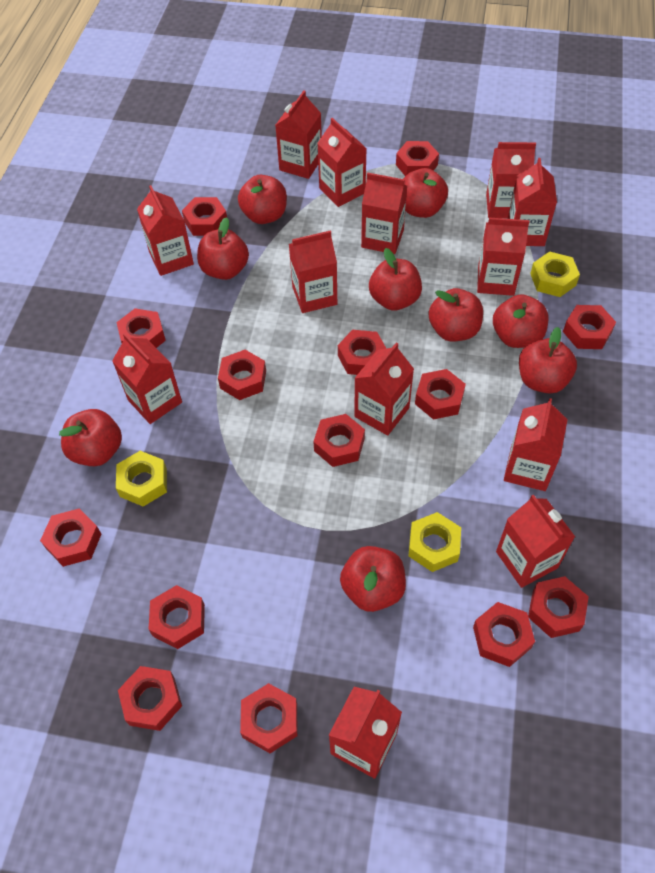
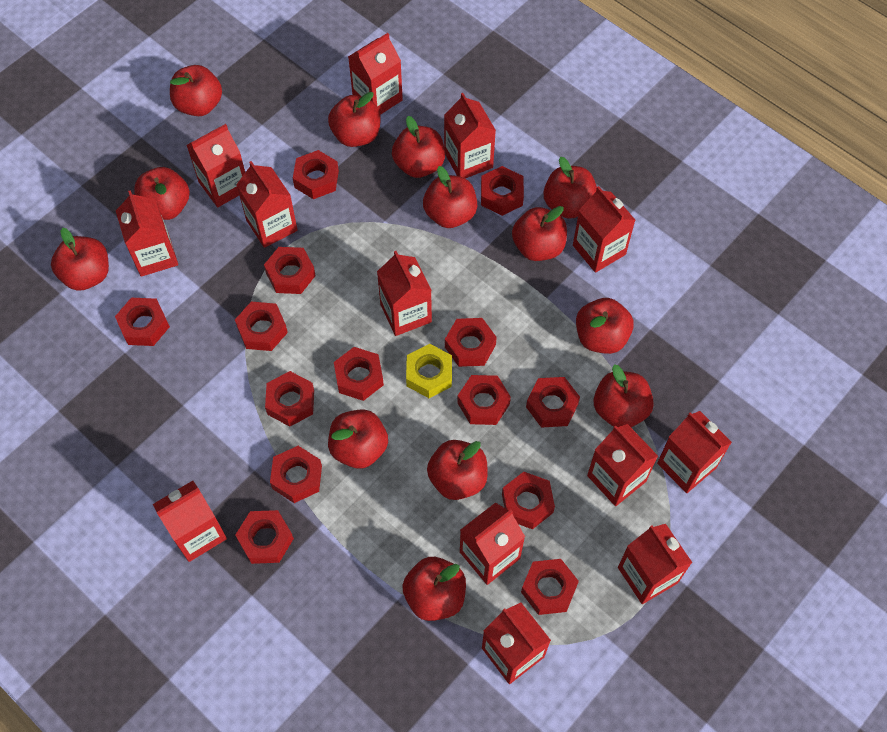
red apple: [59,409,122,466] [197,217,249,280] [238,175,287,224] [340,546,406,612] [369,248,422,311] [403,168,448,218] [428,288,483,342] [493,294,548,348] [519,327,577,394] = 9 -> [51,228,109,291] [134,167,190,220] [170,65,222,116] [328,92,381,147] [328,409,388,469] [392,116,445,178] [402,557,466,621] [423,166,477,228] [427,440,488,500] [512,206,567,261] [543,157,597,219] [576,298,634,354] [594,365,654,427] = 13
yellow nut: [116,451,167,507] [409,512,461,572] [530,252,580,297] = 3 -> [406,344,452,398] = 1

